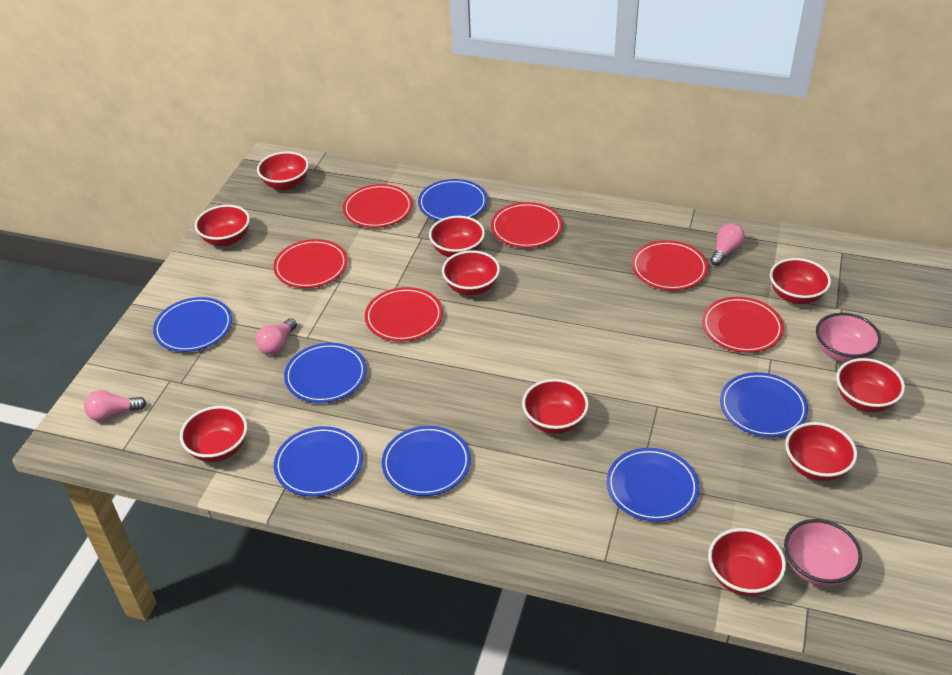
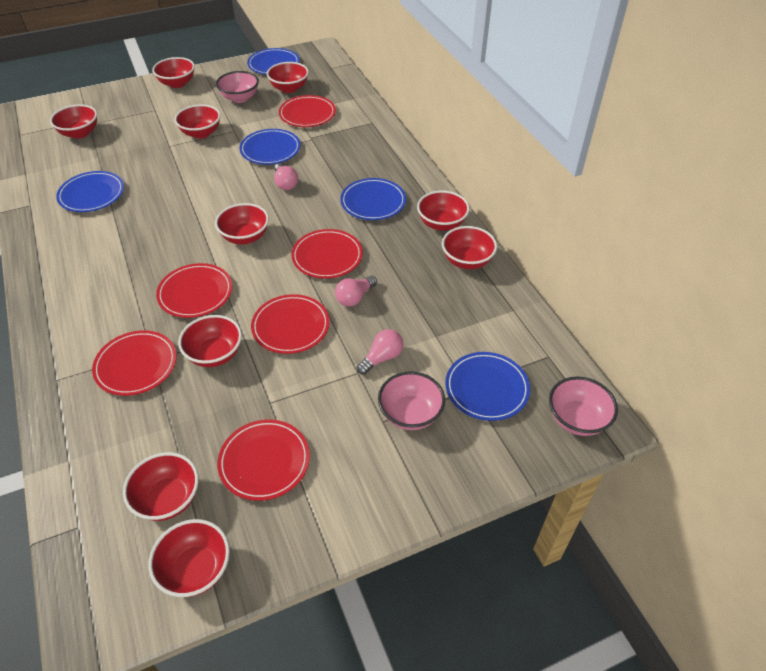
blue plate: [153,297,232,352] [274,426,363,497] [284,343,367,403] [382,426,471,496] [418,179,487,221] [607,448,699,522] [720,372,808,437] = 7 -> [56,171,124,212] [240,129,301,165] [247,48,300,75] [340,178,406,220] [445,352,530,421] = 5
pink bowl: [784,519,862,586] [816,313,881,363] = 2 -> [216,71,259,103] [378,371,445,430] [549,377,618,436] = 3

